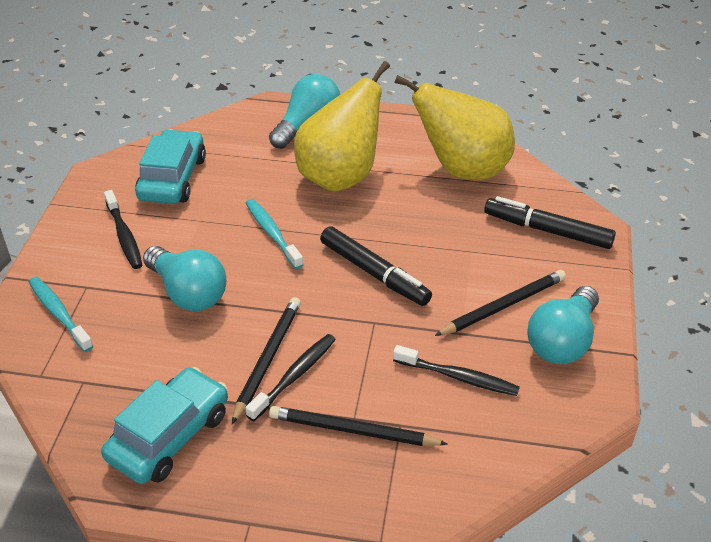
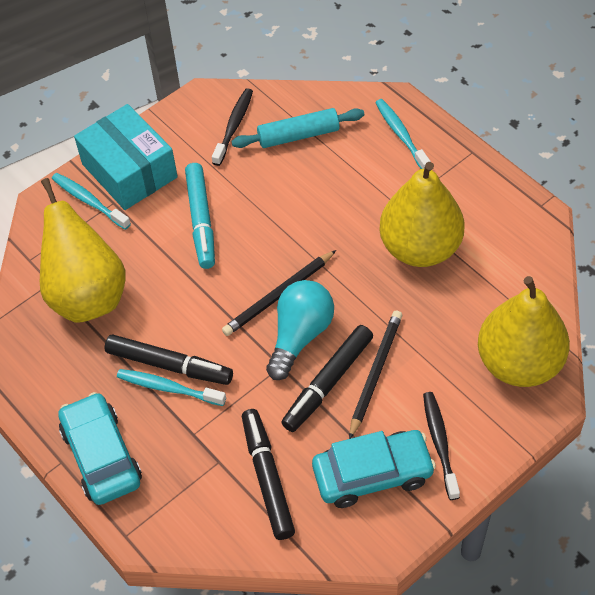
black marker: [320,226,432,306] [484,196,616,249] = 2 -> [104,335,233,385] [242,409,295,540] [281,325,373,432] = 3
black pencil: [232,297,301,424] [269,406,447,446] [435,270,566,336] = 3 -> [222,250,336,336] [349,310,402,439] = 2
black toothbrush: [104,190,142,269] [245,334,336,421] [393,345,520,396] = 3 -> [212,88,253,166] [423,392,460,500] = 2
turquoise box: none = 0 -> [74,104,178,210] = 1
turquoise light bulb: [143,246,226,311] [269,74,340,149] [527,286,599,364] = 3 -> [266,280,334,380] = 1
turquoise marker: none = 0 -> [185,163,215,269] = 1
turquoise rolling pin: none = 0 -> [231,108,364,148] = 1
turquoise toothbrush: [29,277,94,352] [246,199,303,269] = 2 -> [52,173,131,230] [117,369,226,406] [375,99,431,169] = 3
yellow pear: [294,61,390,192] [394,75,515,180] = 2 -> [40,178,126,323] [379,162,465,267] [478,276,570,387] = 3

